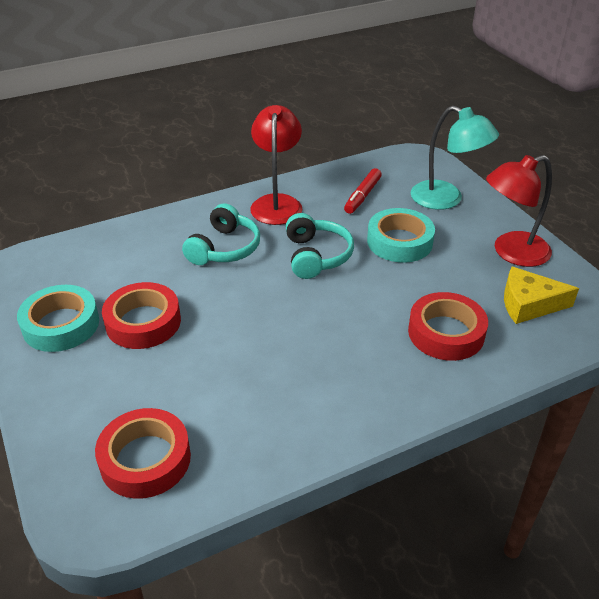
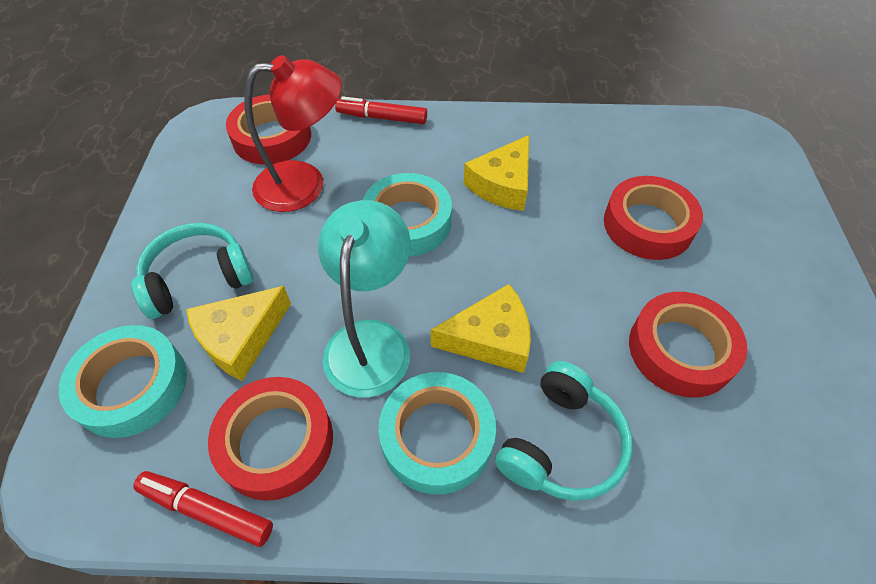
red lamp: [250,105,302,225] [486,155,552,267] = 2 -> [244,55,342,212] = 1
red marker: [344,168,382,214] = 1 -> [133,471,273,547] [335,96,427,124] = 2
red tape: [95,408,191,499] [102,282,181,349] [408,292,488,361] = 3 -> [208,377,333,501] [226,94,311,165] [604,176,703,260] [629,292,748,398] = 4
turquoise tape: [17,285,99,352] [367,208,435,263] = 2 -> [59,325,187,438] [363,173,452,256] [379,372,496,494] = 3
yellow cheese: [504,267,579,324] = 1 -> [186,286,291,381] [431,284,531,373] [464,135,529,211] = 3

